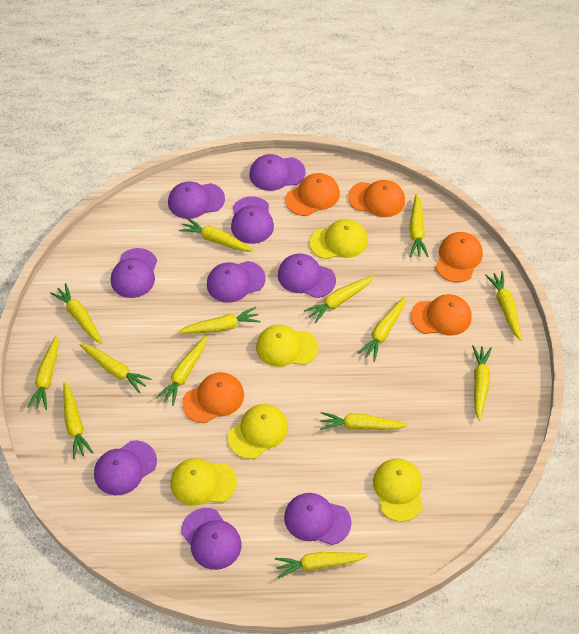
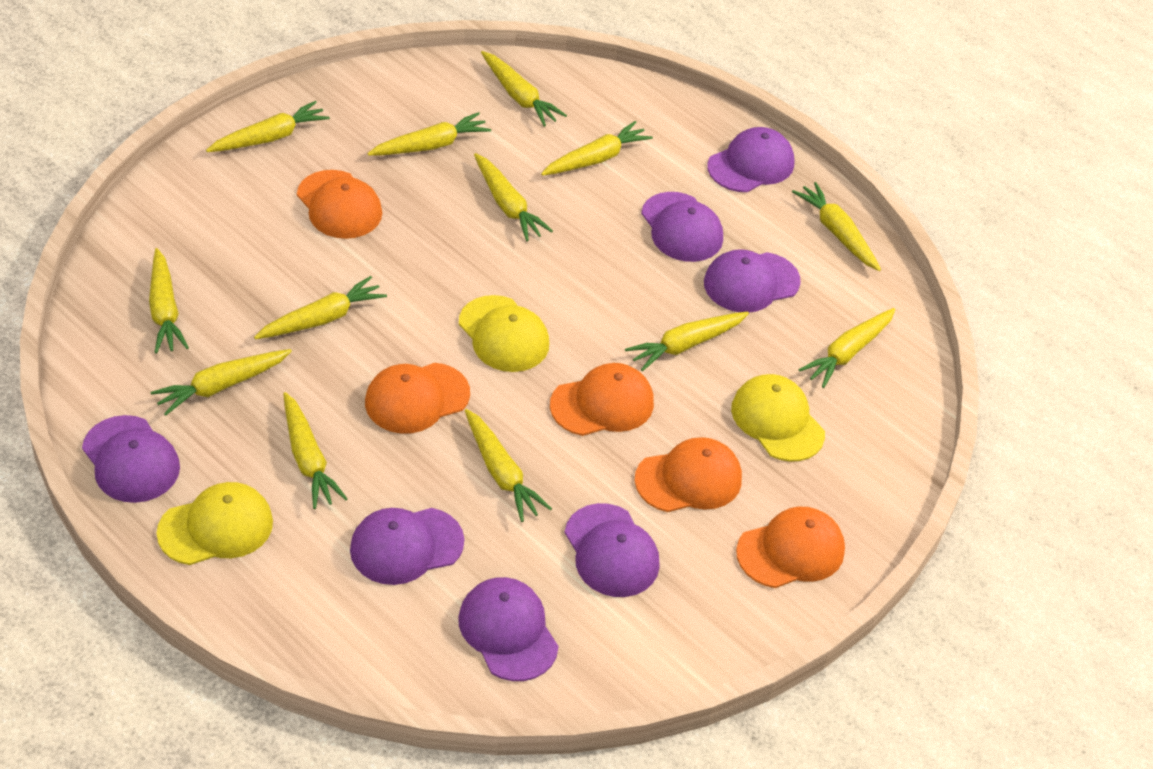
purple cap: [94,440,157,495] [111,248,157,298] [168,181,225,219] [181,508,242,570] [207,261,266,303] [231,196,274,244] [249,154,306,191] [278,253,336,298] [284,493,352,545] = 9 -> [82,415,180,503] [350,508,464,585] [458,577,559,681] [564,503,660,597] [641,192,723,262] [704,249,801,312] [707,127,795,192] = 7
yellow cap: [170,458,237,506] [228,404,288,459] [256,325,318,367] [309,219,368,259] [373,458,423,522] = 5 -> [157,482,273,565] [459,295,549,372] [731,374,825,462] = 3
yellow carrot: [27,335,59,410] [50,283,103,344] [63,382,93,459] [79,344,151,393] [156,336,207,406] [177,307,261,334] [179,218,254,251] [275,552,369,579] [304,276,374,323] [320,412,408,430] [358,296,406,362] [410,194,429,257] [472,345,492,421] [485,271,522,341] = 14 -> [149,248,189,353] [151,349,292,416] [206,101,330,152] [254,276,387,339] [283,392,348,509] [367,112,491,156] [465,409,552,522] [474,153,553,241] [481,51,567,127] [541,121,653,176] [625,311,749,371] [792,182,881,271] [798,308,895,388] = 13

